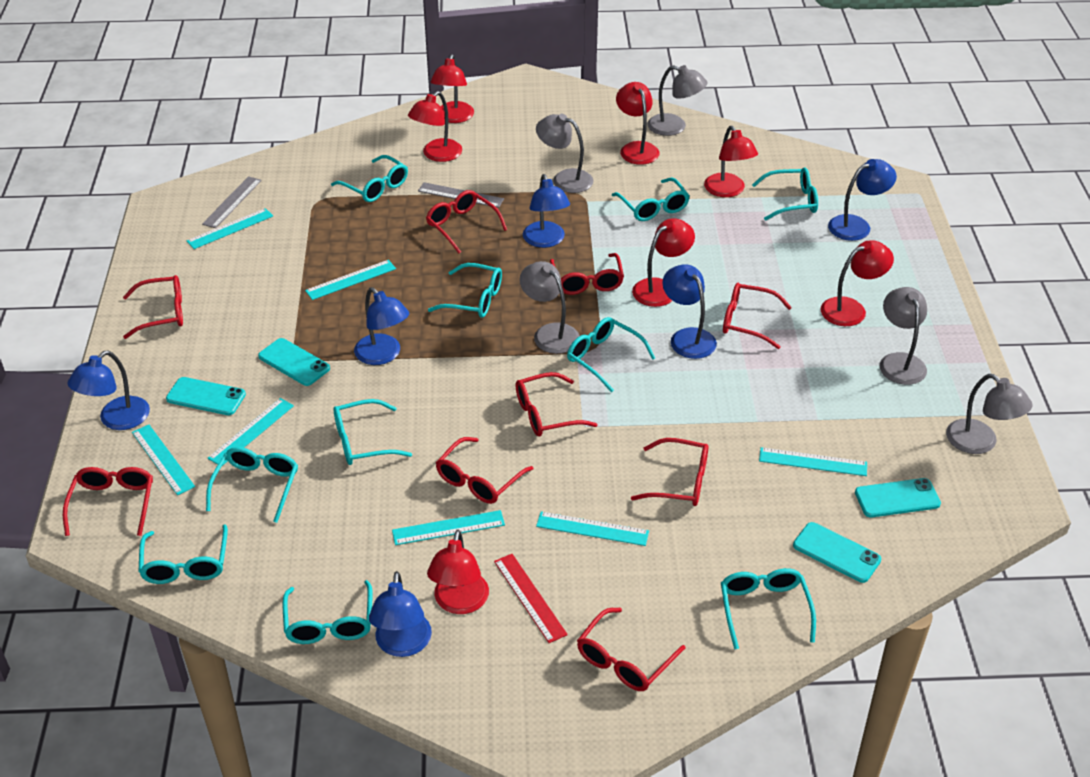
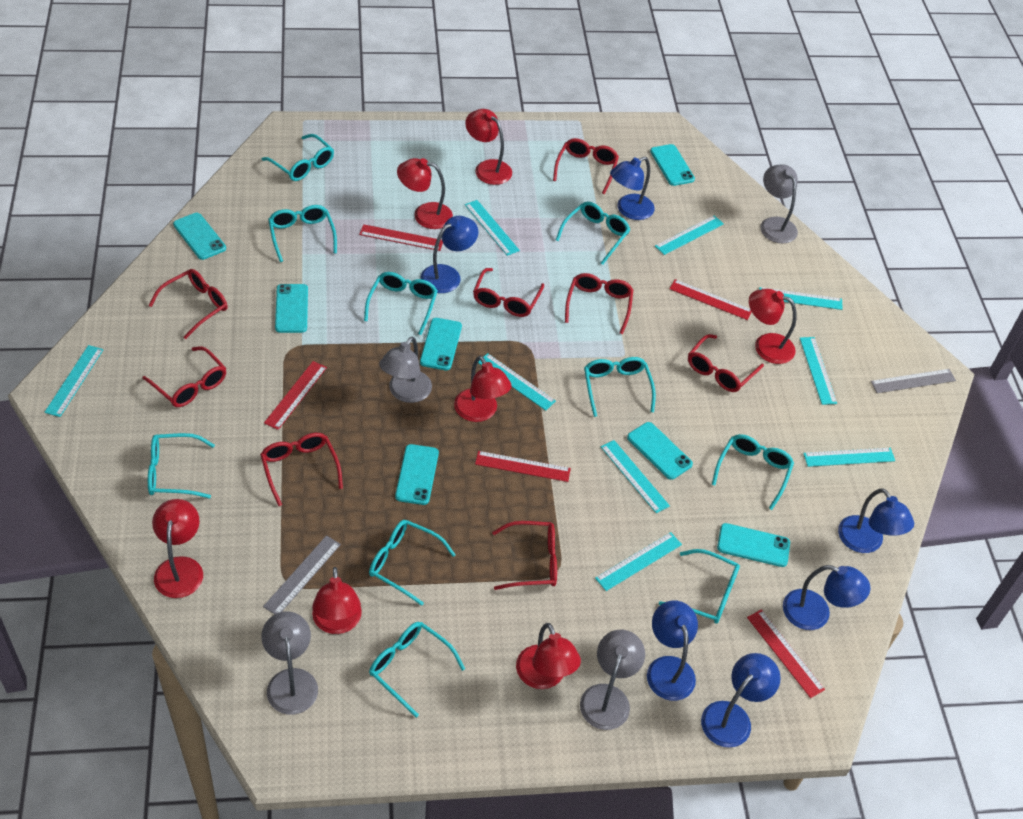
grey lamp: [519,261,579,354] [536,114,593,193] [647,65,707,136] [880,287,927,385] [946,374,1033,454] = 5 -> [261,611,318,715] [379,336,432,403] [580,630,645,730] [760,164,798,243] = 4
red glasses: [63,467,153,536] [123,275,183,339] [426,190,507,253] [436,437,533,504] [515,372,598,436] [550,253,624,295] [577,608,685,691] [631,438,708,506] [723,283,792,349] = 9 -> [142,346,226,407] [148,269,228,339] [260,433,343,506] [473,268,544,317] [492,521,557,590] [553,138,619,194] [565,273,633,334] [688,334,764,392] = 8
red ruler: [494,554,568,643] = 1 -> [264,361,327,430] [359,224,443,251] [475,451,571,482] [669,279,752,320] [747,610,825,698] = 5
turquoise phone: [166,377,246,415] [258,338,330,386] [793,522,881,583] [855,478,941,517] = 4 -> [173,213,226,260] [275,284,308,333] [395,444,439,505] [420,318,462,370] [627,422,693,480] [650,144,695,186] [717,523,790,567] = 7
turquoise ruler: [132,425,195,495] [187,208,273,249] [208,398,294,467] [305,260,396,300] [392,510,505,545] [536,512,649,546] [759,447,867,476] = 7 -> [44,345,103,417] [465,200,520,256] [478,353,556,411] [595,532,682,591] [601,440,670,513] [655,215,724,255] [759,287,843,310] [800,337,837,405] [803,448,895,467] = 9

